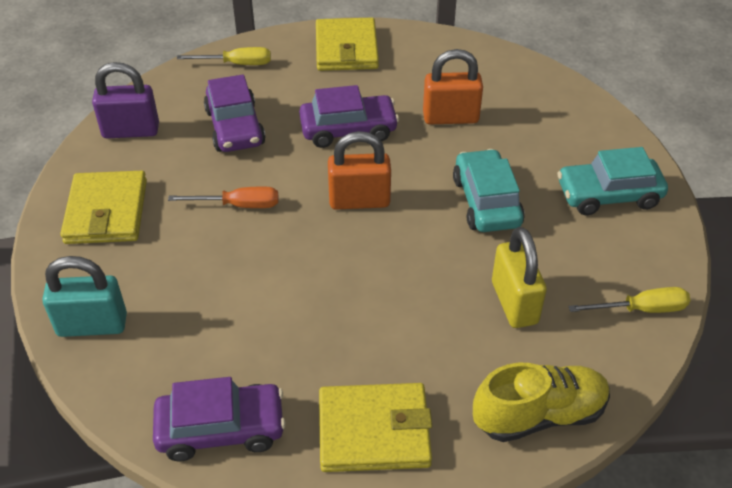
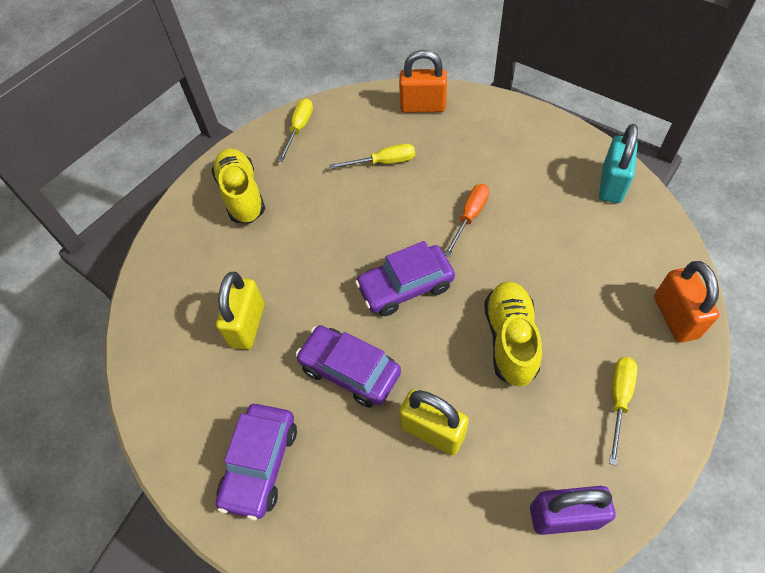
turquoise car: [453,149,525,232] [557,147,668,215] = 2 -> none = 0
yellow padlock: [492,227,547,328] = 1 -> [216,272,264,350] [399,389,469,455] = 2
yellow screwdriver: [177,47,271,65] [568,287,690,313] = 2 -> [278,98,313,162] [329,143,415,169] [609,357,637,466] = 3
yellow shoe: [473,363,610,442] = 1 -> [212,148,265,223] [484,281,542,387] = 2
yellow wallet: [60,171,147,244] [316,18,379,71] [319,383,432,472] = 3 -> none = 0

